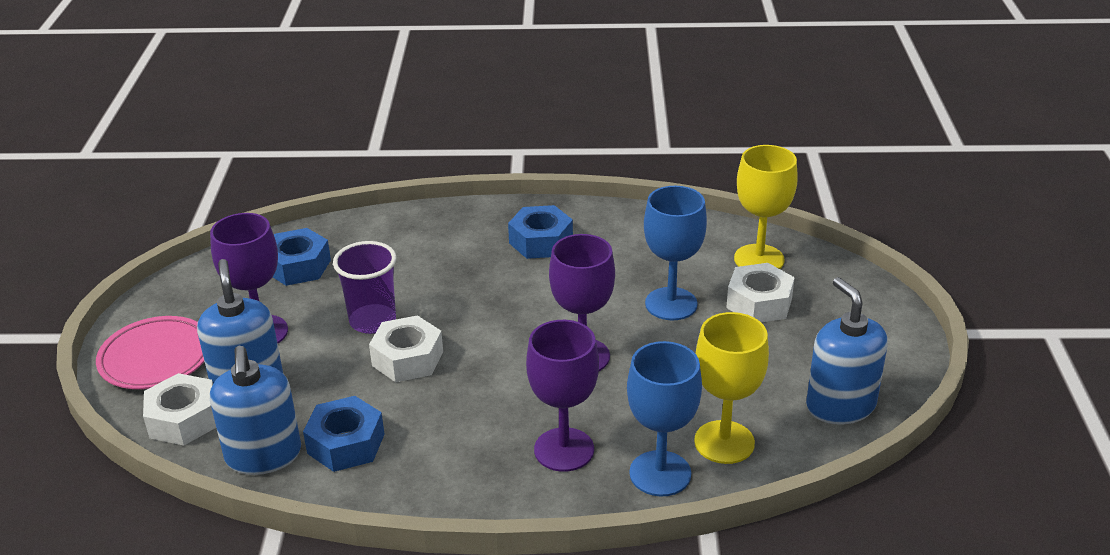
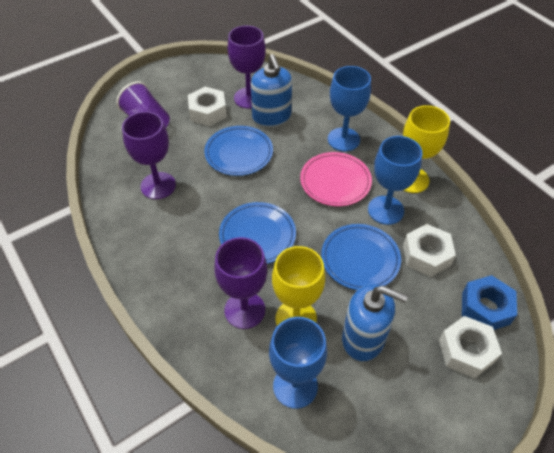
blue goblet: [627,341,702,497] [644,186,707,320] = 2 -> [269,317,327,409] [328,66,371,151] [368,136,422,225] = 3
blue nut: [273,228,331,286] [303,396,385,472] [508,205,573,259] = 3 -> [462,275,517,330] = 1
blue plate: none = 0 -> [204,126,273,176] [219,202,296,264] [321,224,401,290] = 3
blue soap dispenser: [197,259,283,384] [210,346,301,475] [806,277,888,425] = 3 -> [251,54,292,127] [342,284,408,361] = 2

